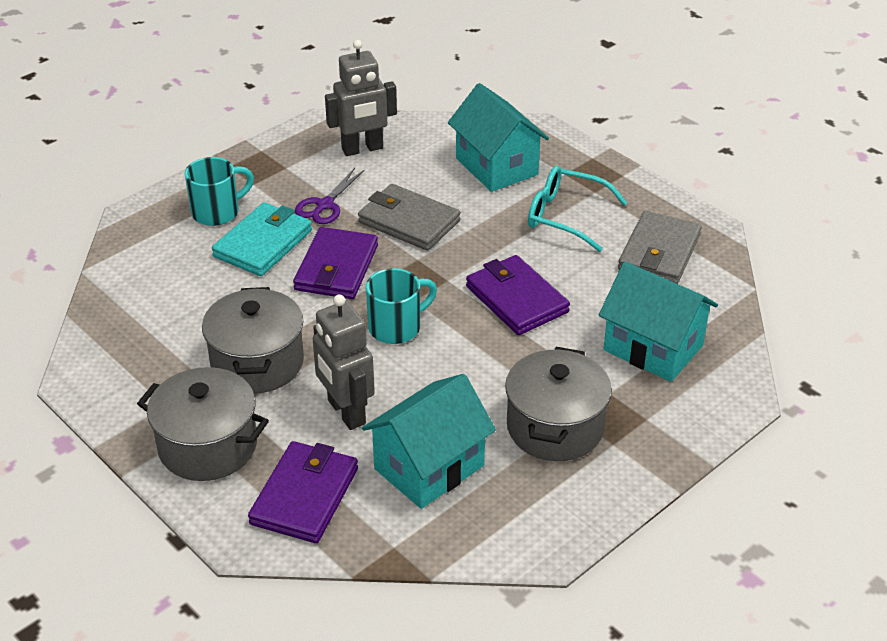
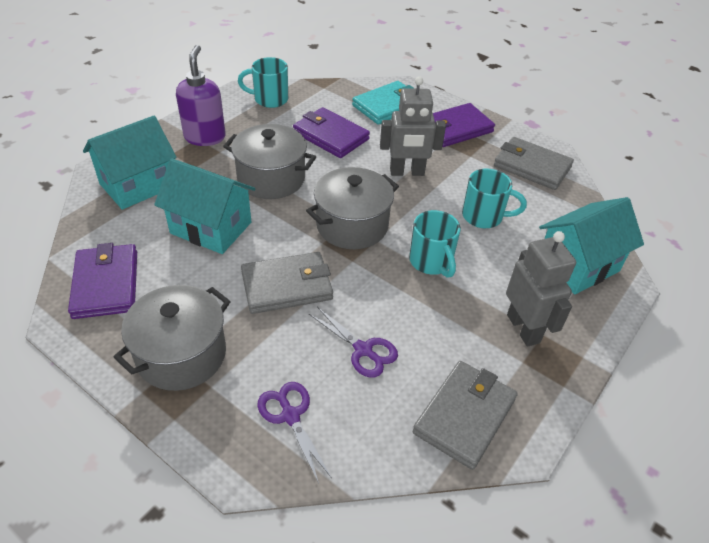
grey wallet: [358,184,461,251] [618,211,702,284] = 2 -> [241,252,333,314] [413,361,518,470] [494,137,574,190] = 3
purple scissors: [295,168,365,224] = 1 -> [257,382,332,483] [309,307,398,378] = 2
purple soap dispenser: none = 0 -> [176,45,226,146] = 1
turquoise glasses: [528,166,627,252] = 1 -> none = 0
turquoise mug: [185,157,254,226] [366,268,437,344] = 2 -> [238,57,288,108] [409,210,461,278] [462,169,527,228] = 3

